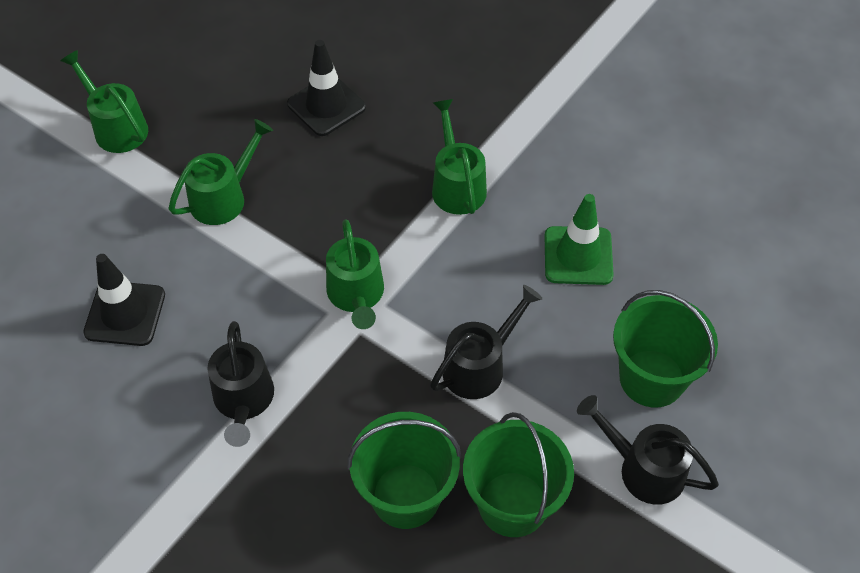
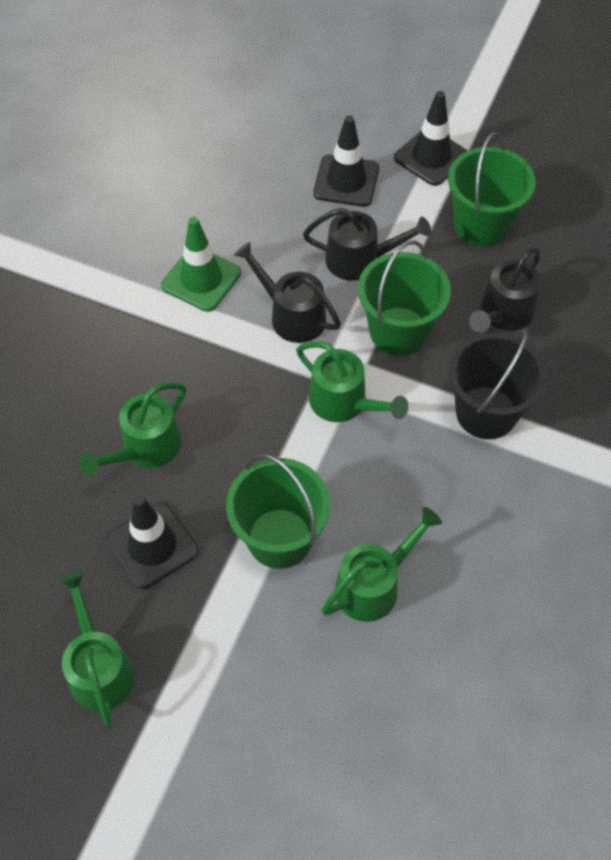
black bucket: none = 0 -> [449,330,547,439] = 1
black traffic cone: [83,254,165,346] [287,40,366,136] = 2 -> [106,496,199,589] [313,115,379,207] [394,91,468,186] = 3

